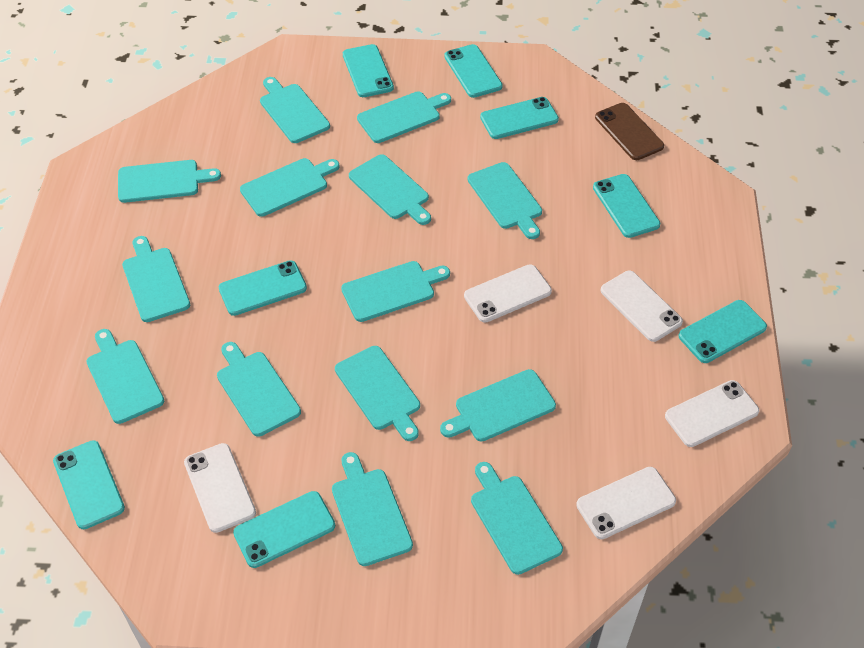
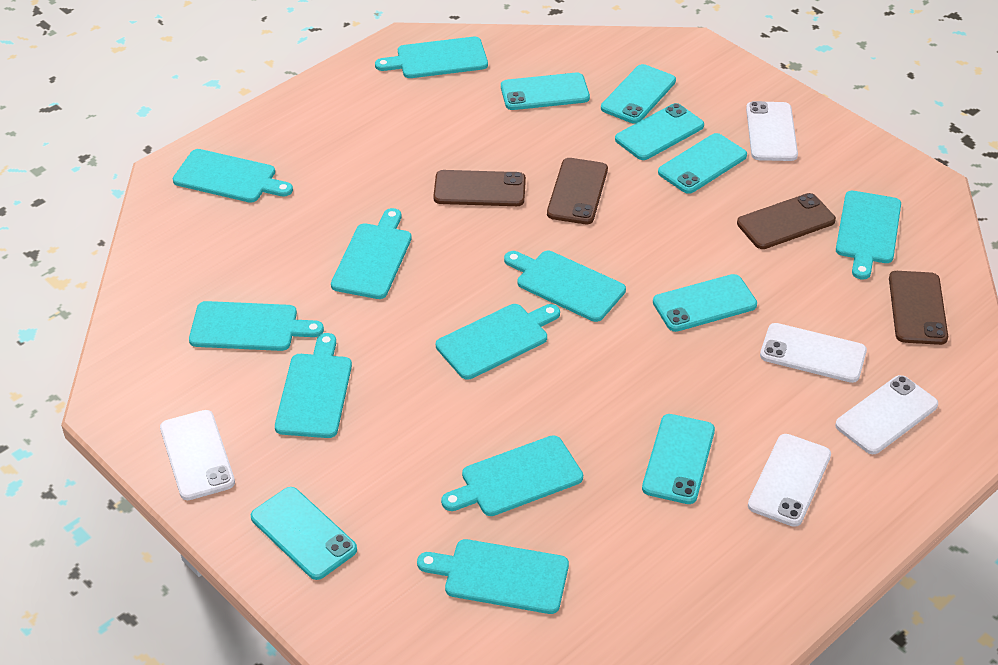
brown phone: [595,103,664,160] = 1 -> [433,170,526,206] [547,158,608,224] [737,193,836,249] [889,271,948,345] = 4
turquoise cutting board: [86,329,164,424] [118,160,221,203] [122,236,190,322] [217,342,301,437] [240,158,339,217] [260,77,330,143] [332,452,413,566] [335,346,420,441] [341,261,450,322] [349,154,431,225] [357,91,451,143] [440,369,556,441] [468,162,542,239] [471,462,563,575] = 14 -> [173,149,293,203] [189,301,324,351] [275,333,352,438] [331,208,412,299] [375,37,488,78] [417,539,569,614] [436,304,560,380] [441,435,583,516] [504,251,626,322] [836,191,901,279] = 10
turquoise phone: [53,440,125,529] [219,260,307,316] [233,491,335,568] [343,44,394,97] [444,44,503,98] [480,97,559,139] [593,174,660,238] [678,300,767,363] = 8 -> [251,487,357,580] [501,73,590,110] [601,64,676,124] [615,103,704,160] [642,414,715,504] [653,274,757,332] [658,133,747,194] = 7

